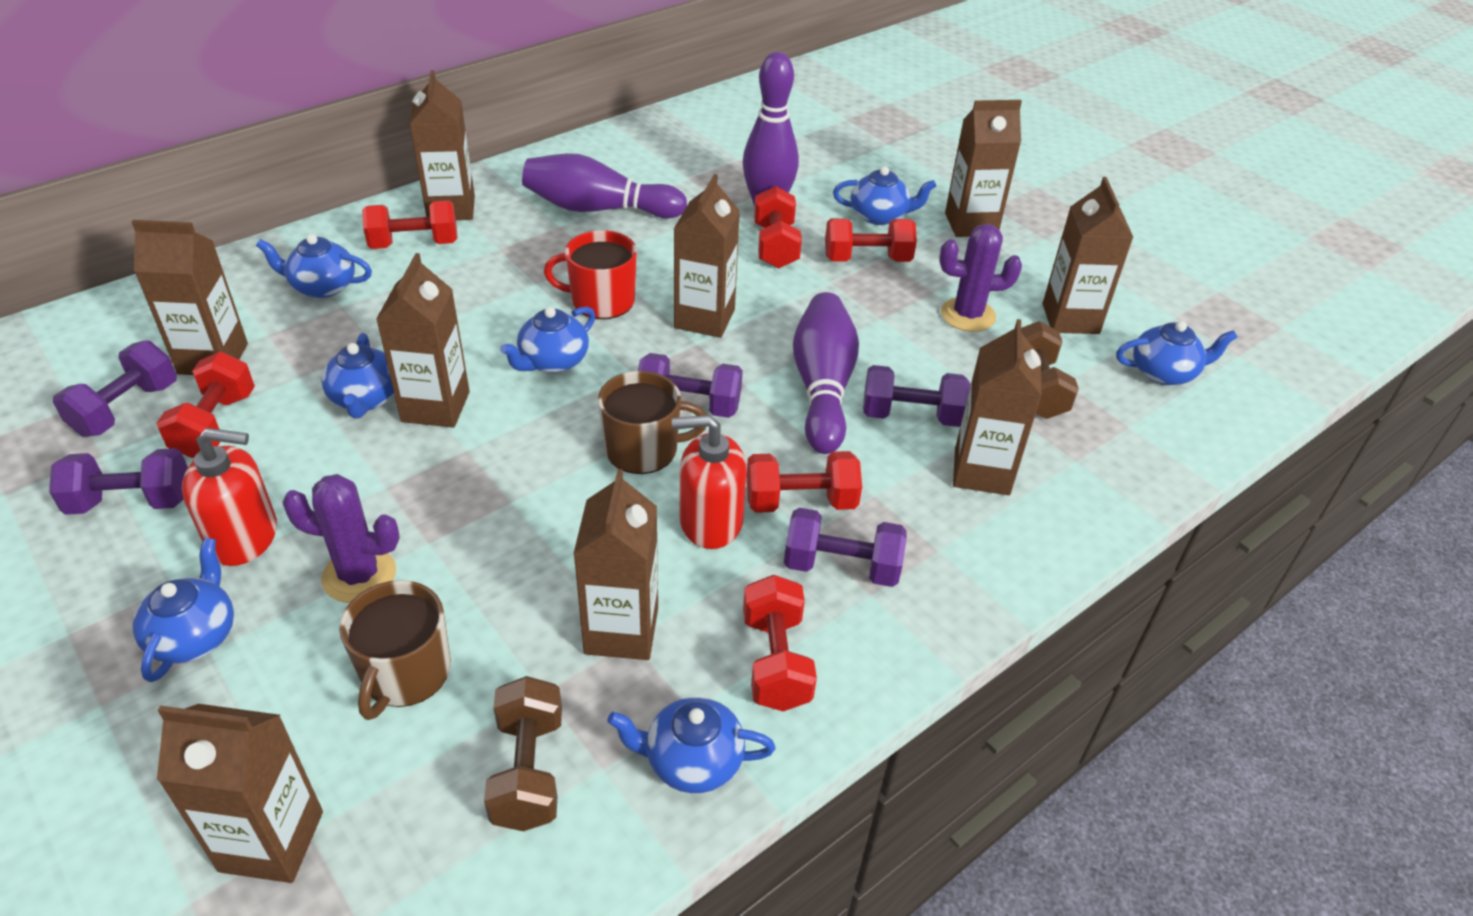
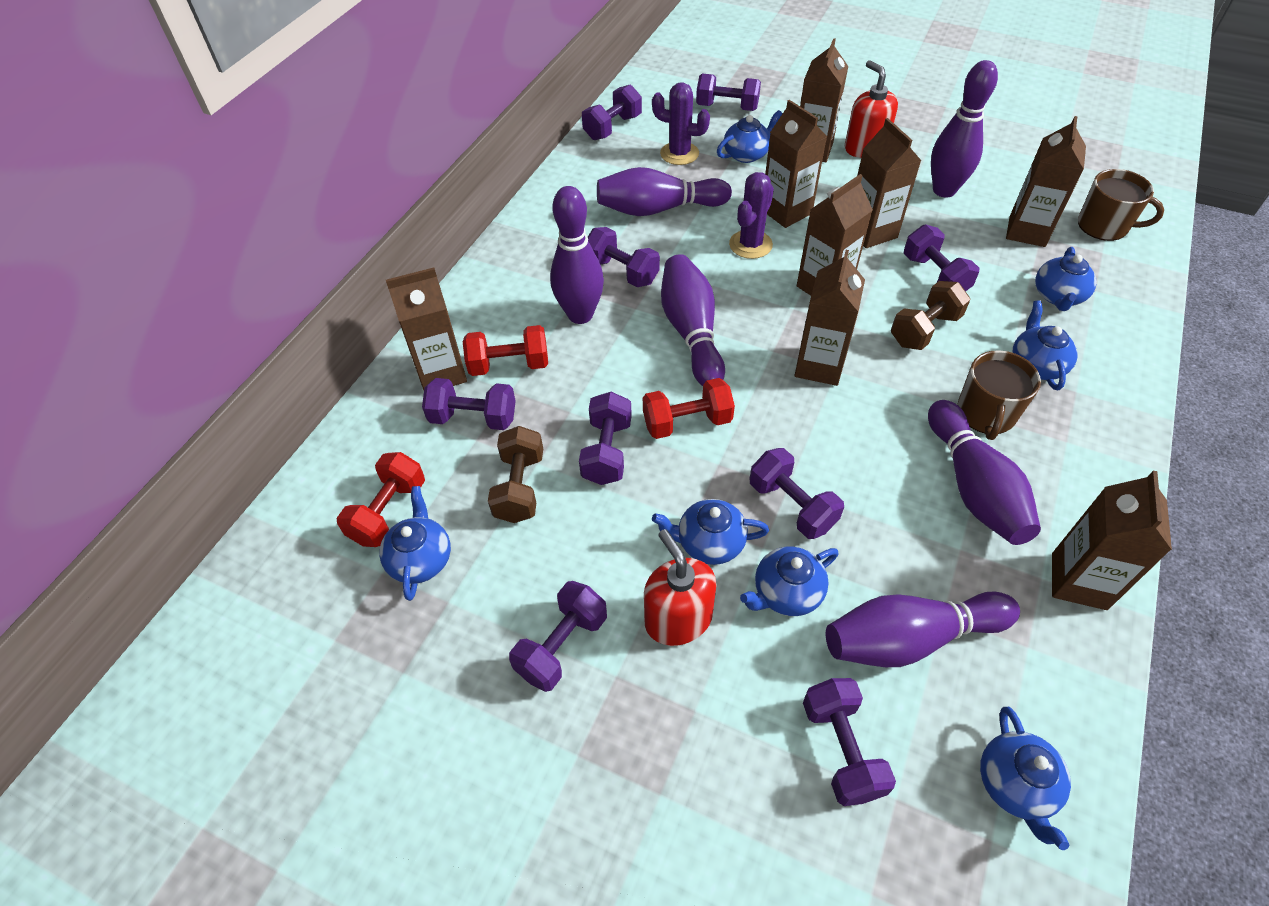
brown carton: [131,220,248,375] [157,704,323,883] [376,253,470,428] [409,70,475,220] [573,469,658,660] [674,174,740,338] [945,100,1022,237] [953,319,1042,495] [1043,177,1134,334] = 9 -> [386,267,467,390] [765,100,827,228] [795,250,865,386] [797,174,873,296] [800,38,848,162] [857,118,921,248] [1006,116,1086,247] [1052,471,1172,610] = 8
purple bowling pin: [522,153,687,218] [742,52,799,207] [793,292,859,454] = 3 -> [550,186,604,324] [597,167,732,216] [661,254,725,386] [826,591,1020,667] [928,400,1041,545] [931,60,998,197] = 6
purple dumbbell: [49,448,188,515] [53,340,177,437] [638,353,743,418] [784,508,907,587] [863,365,970,427] = 5 -> [422,378,516,430] [509,581,607,692] [579,392,632,485] [582,85,642,140] [588,227,660,287] [696,73,761,111] [750,448,844,539] [803,678,896,806] [904,224,980,291] = 9
red dumbbell: [156,352,255,458] [362,200,458,249] [743,575,817,711] [747,451,862,513] [754,186,802,268] [825,218,917,262] = 6 -> [336,452,425,547] [463,325,548,376] [643,378,735,439] = 3
red mug: [544,230,637,319] = 1 -> none = 0

